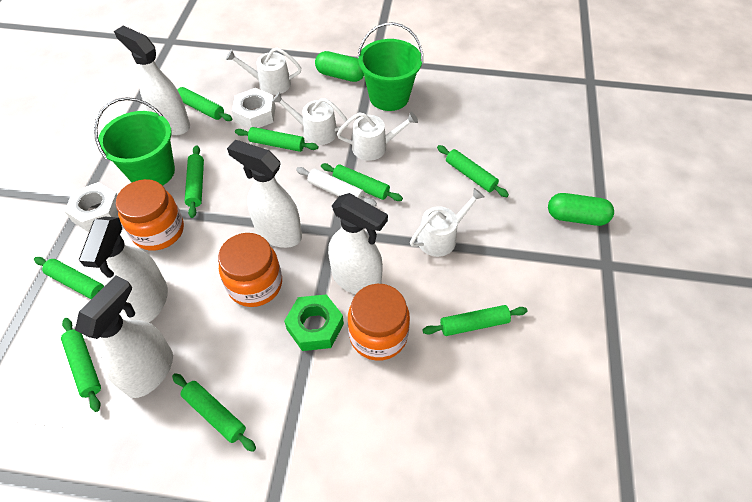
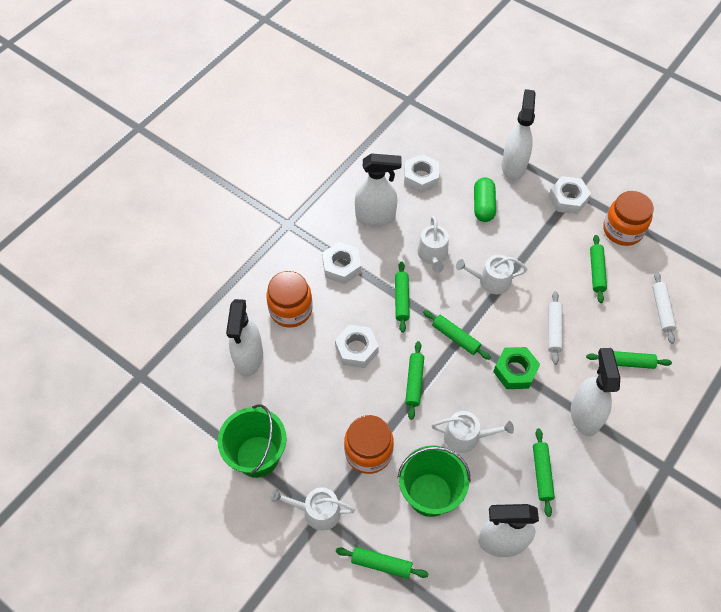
green capsule: [315,51,364,82] [548,193,614,226] = 2 -> [474,177,496,222] = 1
green rolling pin: [34,257,104,299] [61,318,101,412] [172,373,256,452] [176,87,232,121] [185,145,204,218] [235,127,319,152] [321,163,403,201] [423,305,528,336] [437,145,509,197] = 9 -> [336,547,429,579] [395,262,410,333] [405,341,424,420] [423,310,491,360] [533,428,555,517] [586,351,672,369] [590,235,607,303] = 7
white nut: [64,182,118,232] [232,88,276,129] = 2 -> [322,242,361,284] [335,325,379,368] [404,154,439,193] [548,176,591,214] = 4
white rolling pin: [296,167,377,206] = 1 -> [548,291,563,365] [652,272,676,344] = 2

